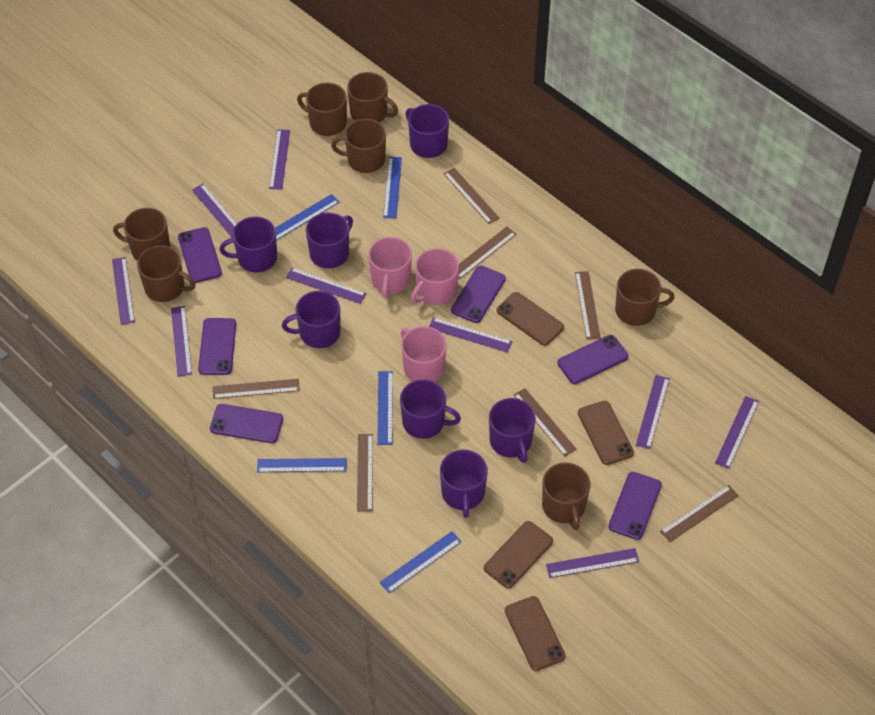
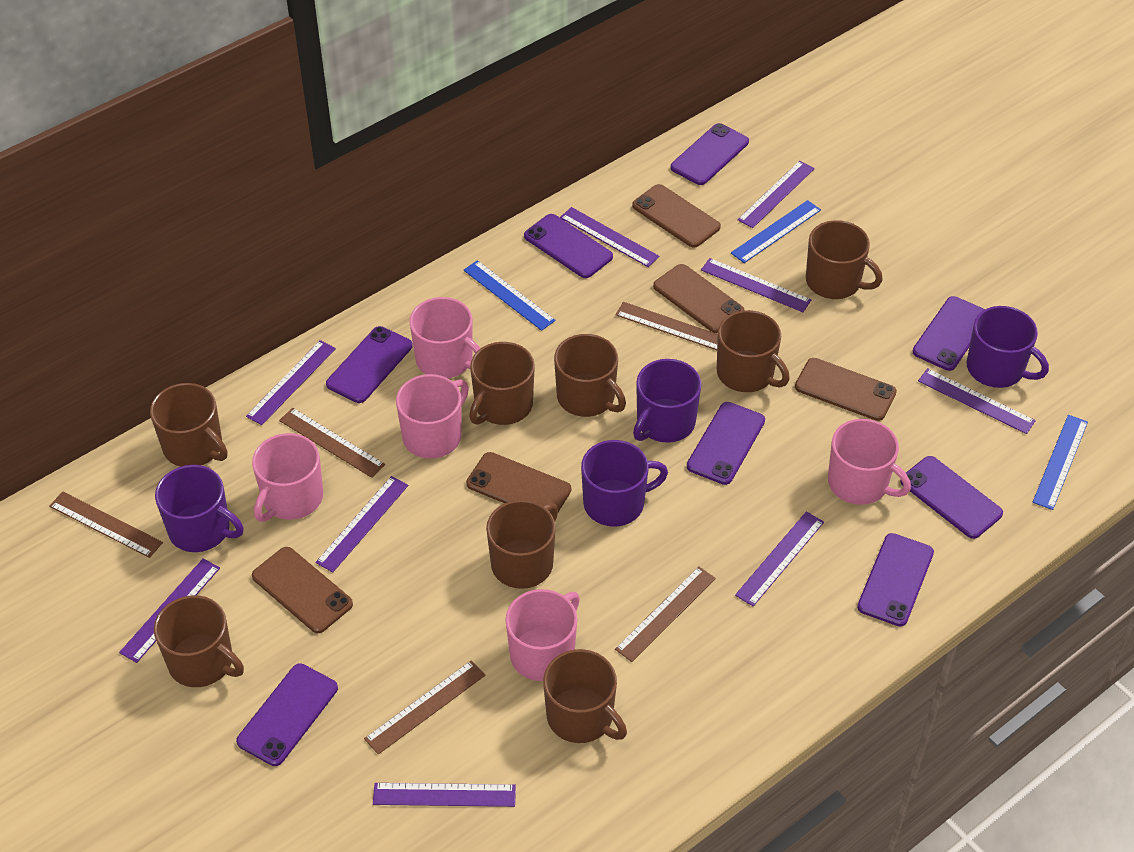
blue ruler: [257,458,347,472] [275,194,339,240] [378,371,393,445] [380,531,462,593] [383,157,402,218] = 5 -> [464,260,556,331] [731,200,821,263] [1033,415,1088,510] = 3
brown mug: [113,208,170,261] [137,245,196,302] [297,83,347,136] [331,119,386,173] [347,72,398,123] [542,462,591,530] [615,269,675,326] = 7 -> [150,383,228,467] [154,595,244,687] [469,342,535,425] [486,500,558,589] [543,649,627,743] [554,334,626,417] [717,310,790,392] [806,220,883,299] = 8
brown phone: [484,521,553,588] [497,292,564,346] [505,596,566,671] [578,401,634,465] = 4 -> [252,547,353,633] [466,452,571,512] [632,184,721,248] [653,264,744,333] [795,358,897,421] = 5
brown ruler: [213,379,300,399] [357,434,373,512] [443,168,500,224] [458,227,516,279] [513,388,577,456] [575,271,601,340] [660,485,739,542] = 7 -> [49,492,163,558] [279,408,385,478] [364,660,486,754] [615,302,718,350] [615,567,716,662] = 5
pink mug: [368,237,412,298] [401,326,447,382] [411,248,459,305] = 3 -> [252,433,323,522] [396,374,469,459] [409,297,480,378] [506,589,580,681] [828,419,911,505] = 5
purple mug: [219,217,277,273] [282,291,341,348] [306,212,353,269] [400,379,461,439] [406,104,449,158] [440,450,488,518] [489,398,536,463] = 7 -> [155,465,244,552] [581,440,668,527] [633,359,701,443] [967,306,1049,388] = 4
purple phone: [178,227,222,283] [198,318,236,375] [210,404,283,443] [451,266,506,323] [557,335,628,384] [608,472,662,540] = 6 -> [236,663,338,766] [326,326,413,403] [524,214,613,278] [670,123,749,185] [687,402,765,485] [857,533,934,626] [900,456,1003,539] [912,296,985,371] = 8

